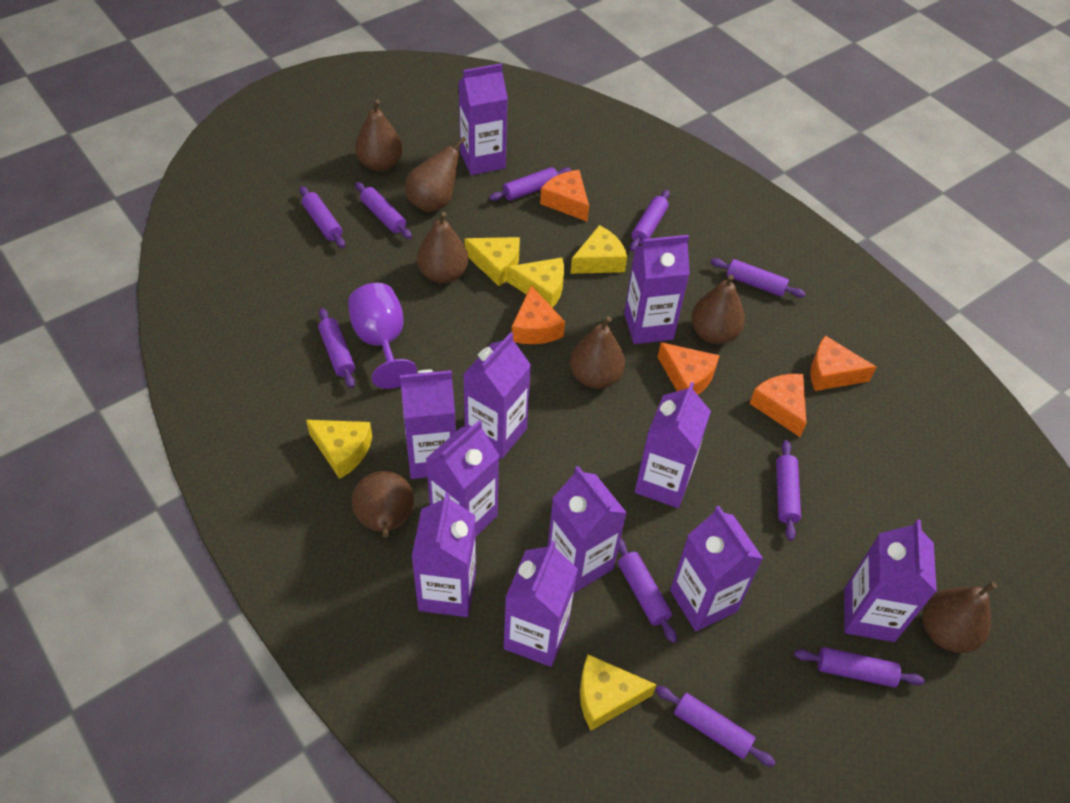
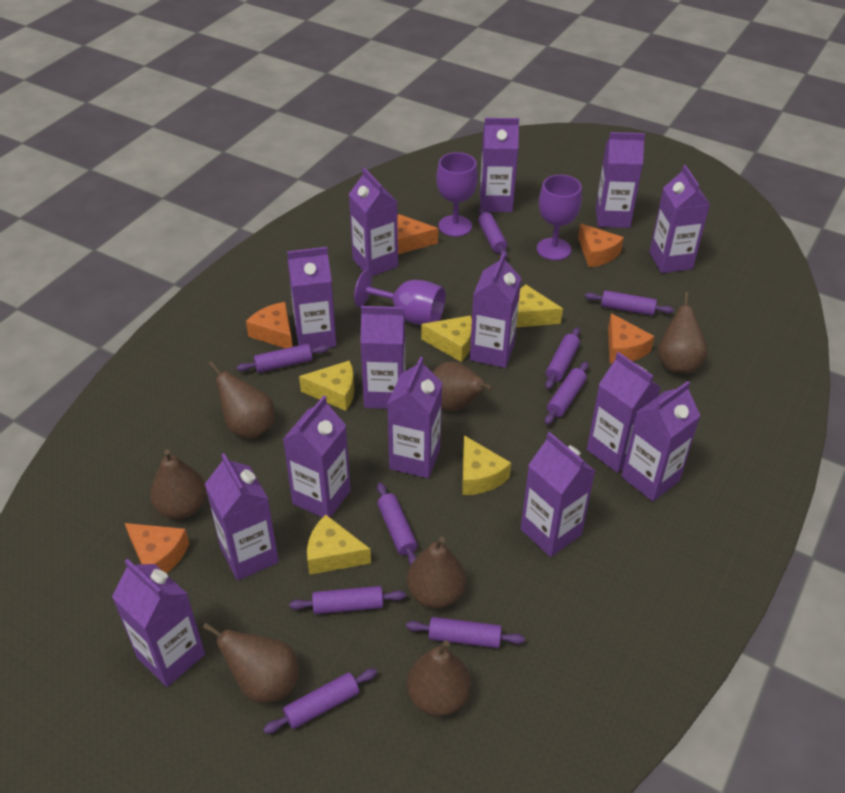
purple carton: [400,370,456,479] [412,493,476,617] [426,420,499,537] [459,63,508,175] [463,332,531,459] [504,541,578,667] [548,466,627,593] [624,235,690,344] [635,382,711,508] [670,506,763,631] [844,519,937,642] = 11 -> [112,559,205,687] [205,453,279,580] [283,395,351,518] [287,247,337,349] [349,168,398,276] [360,306,405,409] [387,357,442,478] [470,253,521,368] [480,118,519,212] [520,432,595,557] [587,352,661,473] [596,132,645,228] [621,381,700,501] [649,165,710,273] = 14
purple goblet: [348,283,417,389] = 1 -> [354,271,446,325] [437,152,478,237] [537,175,582,260] = 3
purple rolling pin: [300,186,345,248] [318,308,355,388] [355,182,412,239] [489,167,572,201] [618,539,677,643] [630,190,670,252] [656,686,776,767] [711,258,806,298] [776,440,801,541] [794,647,925,688] = 10 -> [237,344,329,373] [263,669,377,734] [289,586,406,614] [377,483,418,565] [406,617,525,648] [478,208,508,259] [545,327,580,389] [545,362,589,425] [585,290,674,316] = 9

